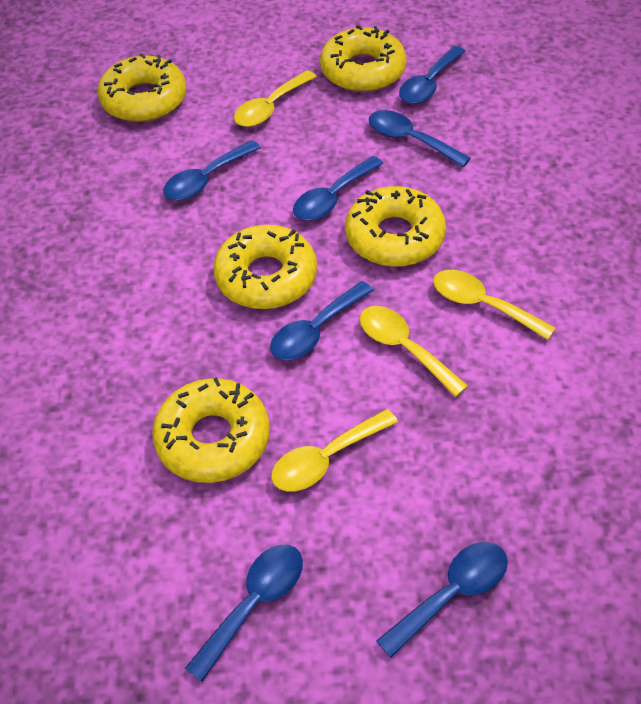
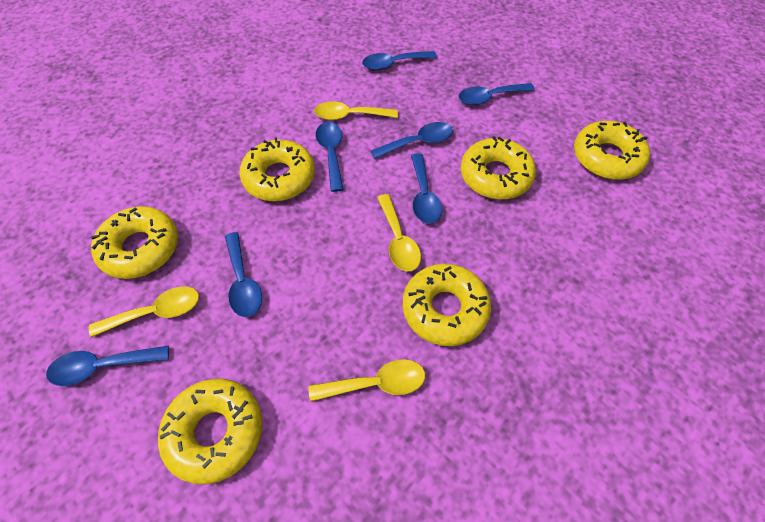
yellow donut: [97,53,186,122] [152,377,270,483] [213,225,317,309] [320,25,406,92] [345,186,446,267] = 5 -> [91,206,178,279] [158,379,263,484] [239,137,315,201] [403,264,491,346] [461,136,536,199] [574,121,650,180] = 6

